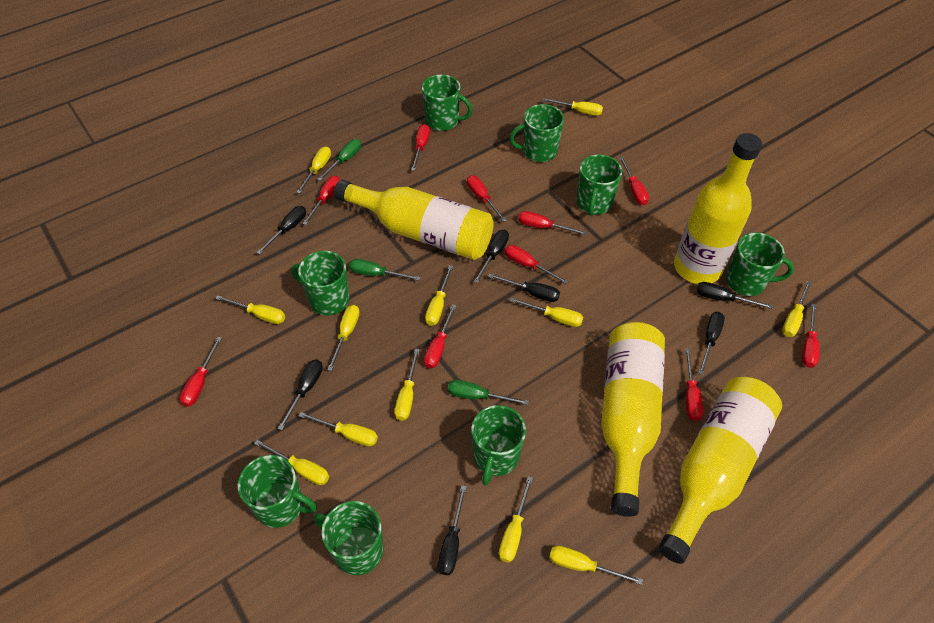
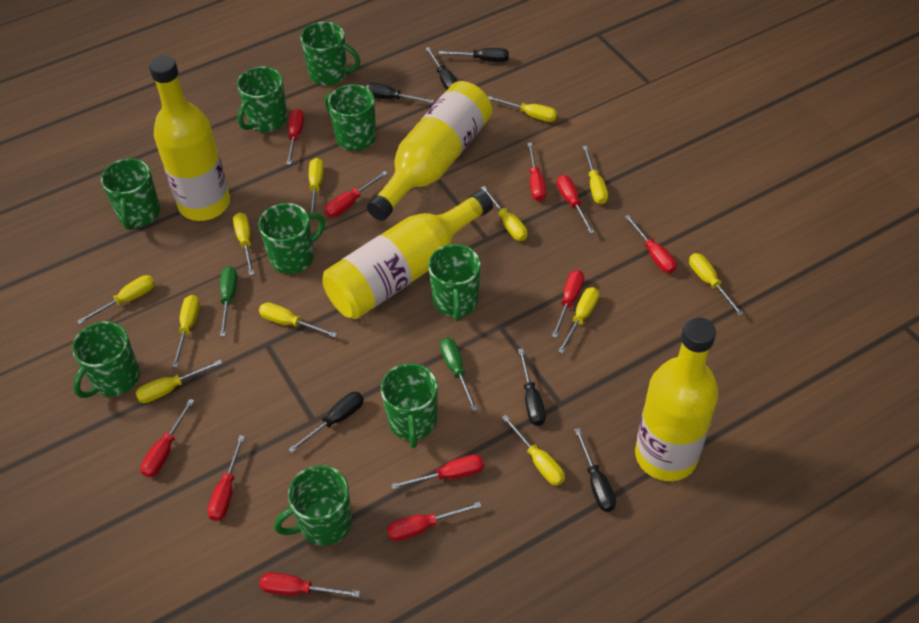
black screwdriver: [256,206,306,255] [278,360,323,430] [438,485,467,575] [474,230,509,283] [488,274,560,302] [696,282,773,309] [699,312,725,375] = 7 -> [288,392,364,453] [364,83,434,103] [425,47,457,91] [439,48,509,62] [518,348,546,426] [574,428,616,512] = 6
green mug: [238,455,317,528] [292,251,350,316] [313,501,383,575] [422,75,473,131] [471,405,526,486] [509,104,564,162] [576,155,622,216] [726,232,794,296] = 8 -> [72,321,140,398] [101,158,160,230] [237,67,288,132] [258,203,325,274] [274,465,352,546] [300,21,360,85] [325,84,376,151] [381,363,438,448] [428,244,481,321] = 9
green screwdriver: [317,139,361,181] [349,259,421,281] [448,380,529,405] = 3 -> [220,266,237,337] [440,338,478,411] = 2
red screwdriver: [179,337,222,407] [302,176,340,225] [411,124,430,171] [424,304,457,368] [467,175,506,222] [505,245,568,284] [518,211,587,235] [619,156,649,205] [685,348,704,421] [802,304,820,368] = 10 -> [140,399,195,477] [207,435,245,521] [259,572,360,597] [286,109,304,165] [325,171,388,217] [387,502,482,541] [391,455,484,489] [527,143,546,201] [552,270,584,338] [557,175,595,234] [625,215,676,273] = 11

